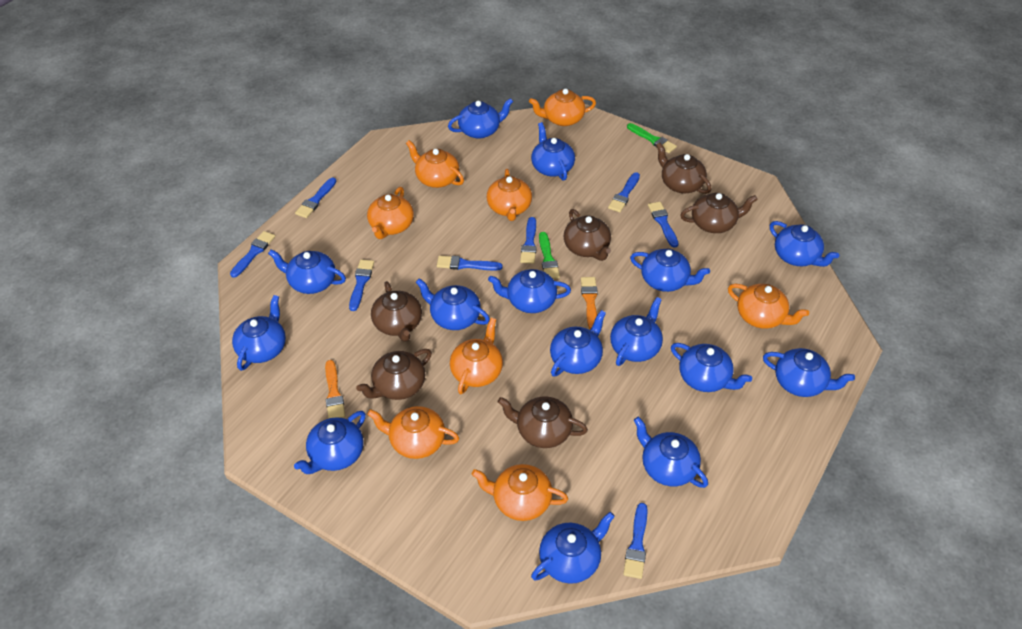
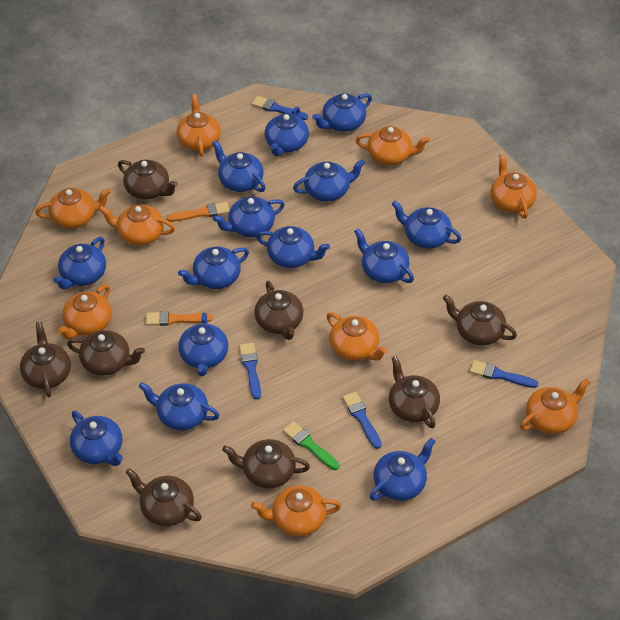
blue brush: [230,231,275,278] [295,177,337,218] [349,260,374,311] [437,256,503,270] [520,217,537,264] [608,172,640,212] [623,503,648,579] [648,202,678,248] = 8 -> [239,343,261,400] [252,96,308,120] [343,392,382,449] [470,360,538,388] = 4
blue teapot: [232,295,286,371] [268,249,346,294] [294,411,366,474] [416,278,490,330] [448,98,513,139] [488,269,571,313] [531,122,575,180] [531,512,615,584] [550,310,606,377] [610,297,663,366] [630,249,710,292] [634,417,708,488] [671,343,752,392] [763,348,855,397] [770,221,839,267] = 15 -> [53,237,106,289] [70,411,123,466] [139,382,220,430] [178,247,249,289] [178,312,228,376] [212,140,266,192] [213,197,285,238] [256,226,330,268] [265,106,309,156] [293,159,365,202] [312,93,372,132] [354,229,414,283] [370,438,435,501] [392,201,461,249] = 14
brown teapot: [356,349,432,400] [371,281,422,342] [497,396,588,448] [564,209,611,261] [656,143,711,194] [681,193,758,233] = 6 -> [20,322,71,397] [67,330,145,376] [118,160,178,200] [125,468,202,526] [222,439,310,488] [254,281,303,340] [389,356,440,428] [443,295,517,346] = 8
green brush: [539,232,560,279] [627,123,677,153] = 2 -> [283,421,339,470] = 1
orange teapot: [367,187,414,239] [367,406,459,459] [406,140,464,188] [450,318,503,394] [472,464,568,521] [487,169,532,221] [529,89,596,126] [728,284,809,329] = 8 -> [36,188,111,229] [57,284,112,339] [99,204,175,246] [177,94,221,157] [251,486,341,537] [326,312,388,361] [356,126,430,165] [491,154,537,219] [520,378,590,434] = 9

